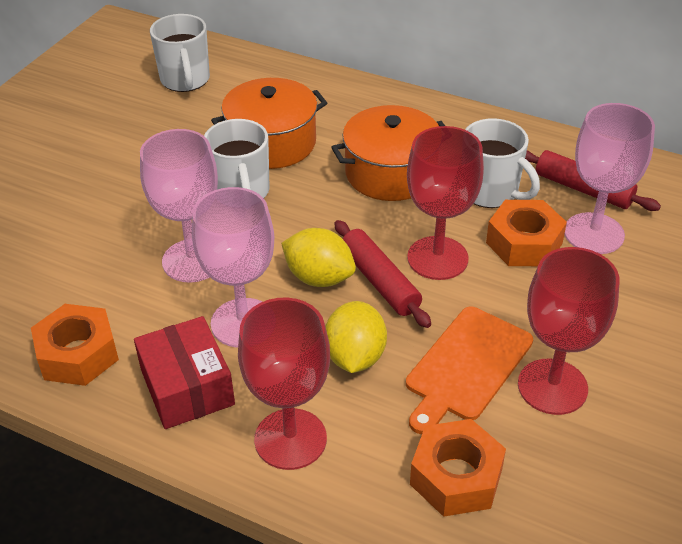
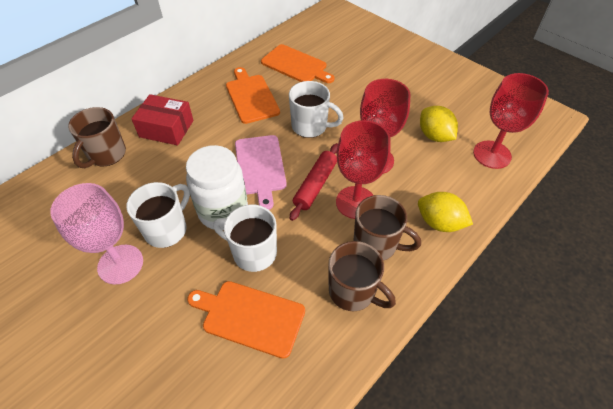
brown mug: none = 0 -> [68,107,126,168] [328,241,396,311] [354,195,421,261] = 3
orange cutting board: [406,307,533,434] = 1 -> [187,281,305,359] [226,67,280,124] [261,44,334,83] = 3
orange nut: [31,304,119,386] [410,419,506,517] [486,200,567,266] = 3 -> none = 0
orange pot: [211,78,327,169] [331,105,445,201] = 2 -> none = 0
pink cutting board: none = 0 -> [235,135,287,210] = 1
pink goblet: [140,129,218,283] [192,187,274,348] [564,103,655,254] = 3 -> [50,183,143,285] = 1
red rolling pin: [334,220,431,328] [525,150,661,211] = 2 -> [290,143,338,221] = 1
white jar: none = 0 -> [186,145,248,230] = 1

